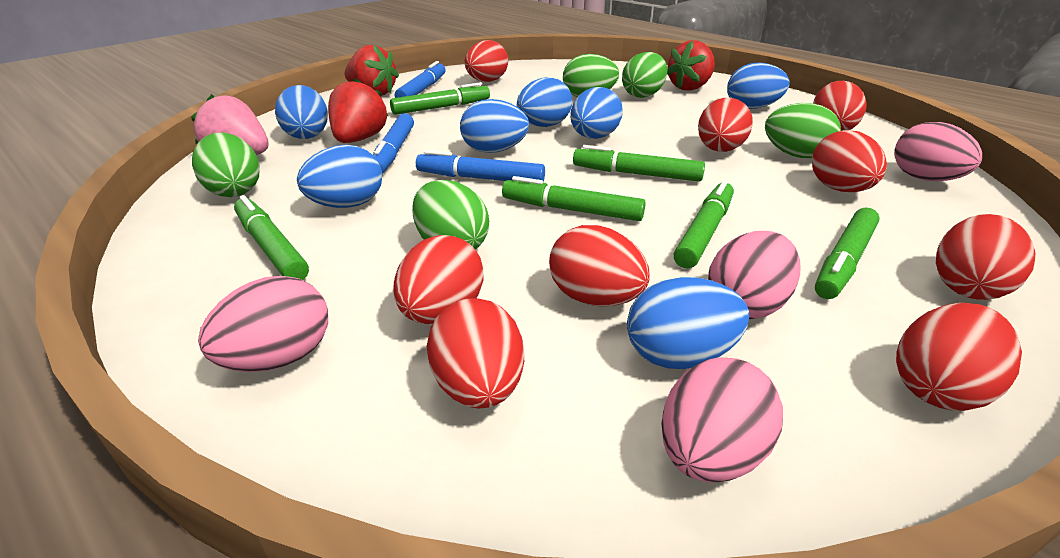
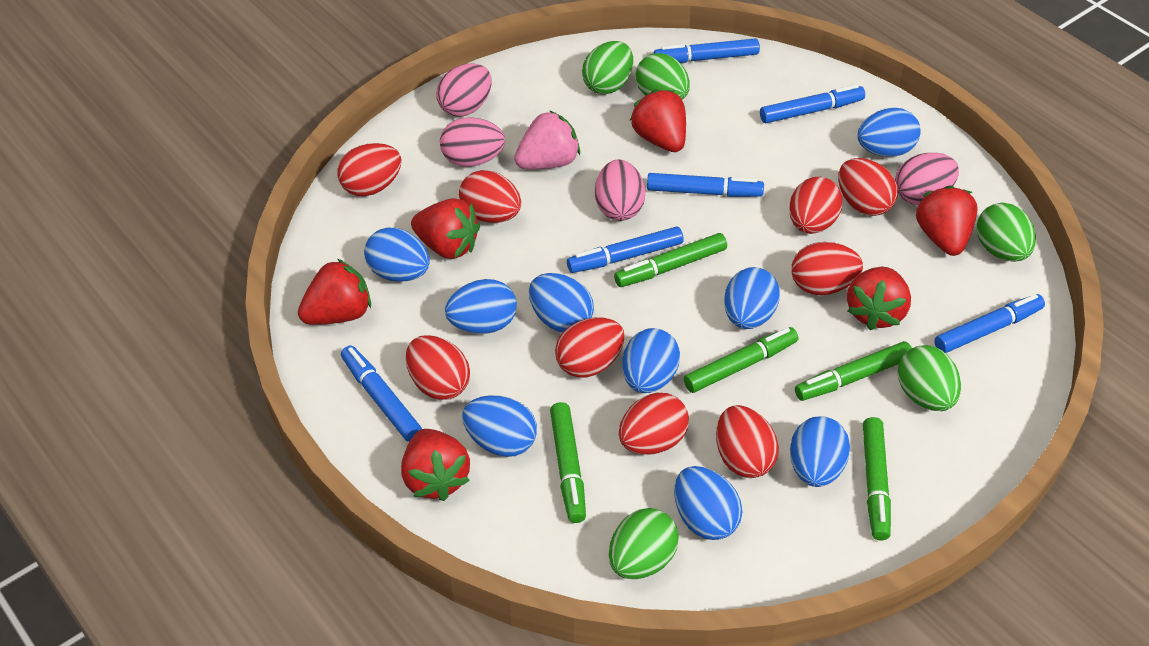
blue egg: [275,85,328,139] [297,145,382,208] [460,99,529,153] [517,77,572,127] [570,87,623,139] [627,277,749,369] [727,62,790,109] = 7 -> [364,228,430,282] [445,279,517,334] [462,395,537,457] [529,273,594,333] [622,328,680,393] [674,466,742,540] [724,267,780,329] [790,416,850,487] [857,108,920,157] = 9
blue marker: [373,113,414,173] [395,61,446,98] [416,150,545,182] = 3 -> [341,346,422,442] [567,226,684,273] [647,173,764,197] [654,38,760,63] [760,84,865,123] [934,294,1045,353] = 6
green marker: [234,195,309,280] [390,82,490,115] [502,176,646,221] [573,145,705,182] [674,180,734,268] [815,208,880,299] = 6 -> [550,402,586,523] [614,233,727,287] [684,327,798,393] [795,341,912,401] [863,417,891,540] = 5
red strawberry: [328,78,388,143] [345,45,399,95] [667,40,715,91] = 3 -> [298,259,371,325] [401,429,470,501] [411,198,480,259] [630,89,686,152] [847,267,911,330] [916,185,978,256] = 6

